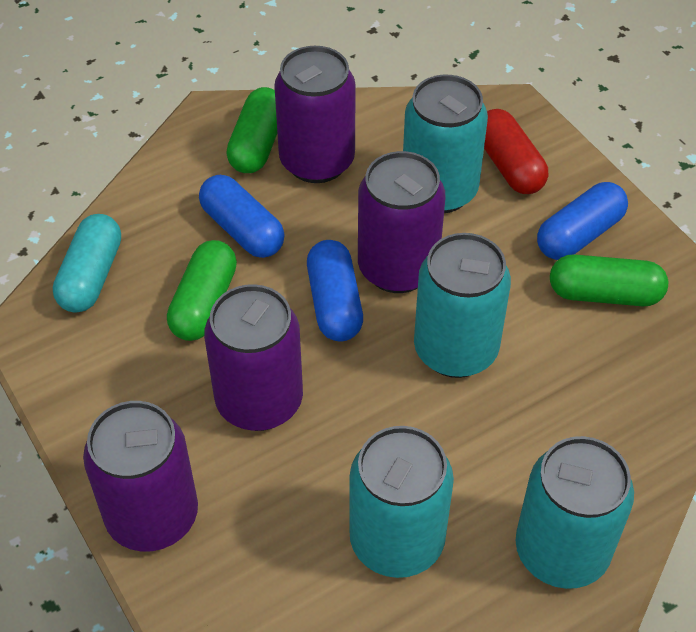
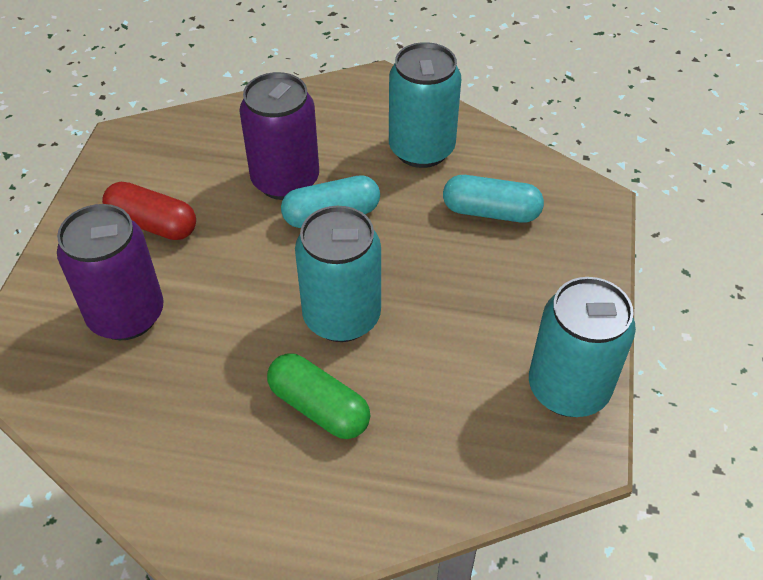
blue capsule: [199,175,285,258] [307,240,363,342] [537,182,628,260] = 3 -> none = 0
green capsule: [167,240,237,341] [226,87,277,173] [550,254,668,306] = 3 -> [267,353,370,439] = 1
purple can: [83,401,198,552] [204,284,303,431] [274,46,356,183] [358,151,446,293] = 4 -> [57,204,164,340] [239,72,319,200] = 2
turquoise can: [349,426,454,578] [403,75,488,213] [414,233,511,378] [515,436,634,589] = 4 -> [295,206,381,342] [389,42,461,168] [529,277,636,417] = 3
turquoise capsule: [53,214,121,313] = 1 -> [281,175,380,228] [443,175,544,223] = 2

